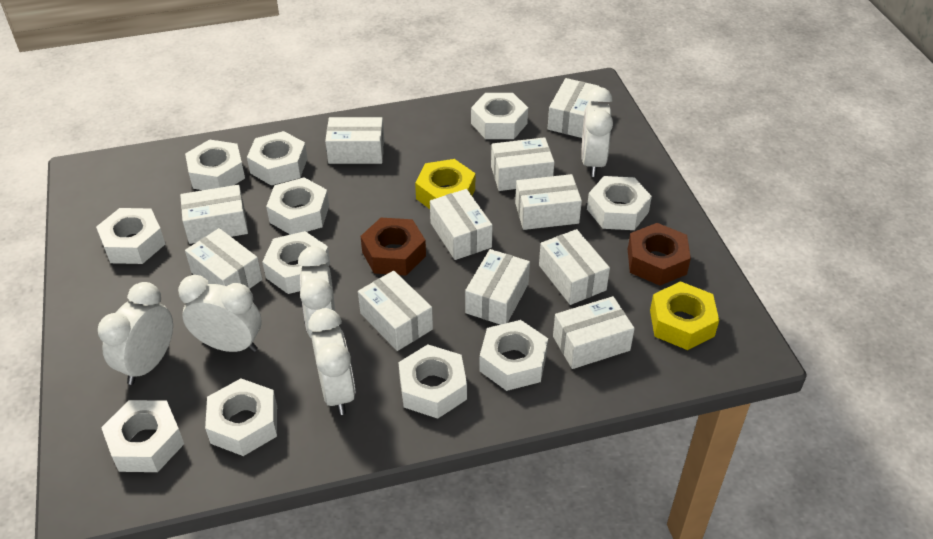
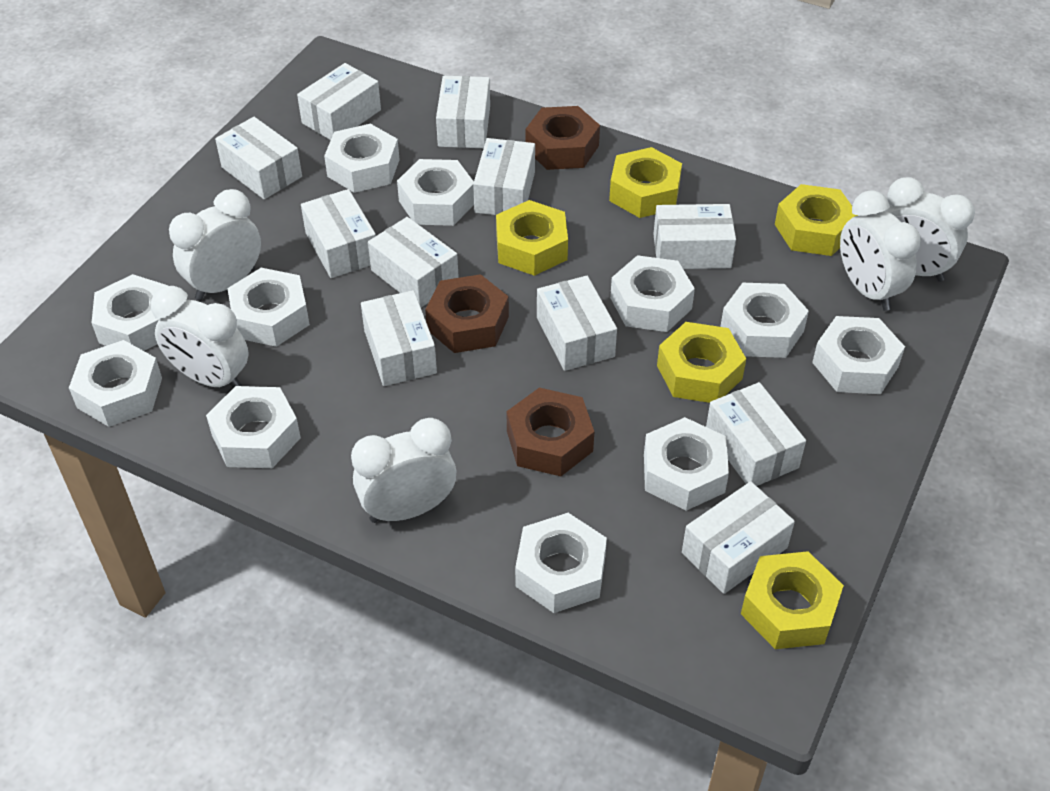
brown nut: [360,218,426,276] [628,223,691,286] = 2 -> [425,274,509,353] [506,388,594,476] [526,106,600,170] = 3
yellow nut: [415,159,475,209] [650,281,719,350] = 2 -> [496,200,568,276] [609,147,682,218] [657,322,746,403] [741,551,844,649] [775,184,858,256] = 5

